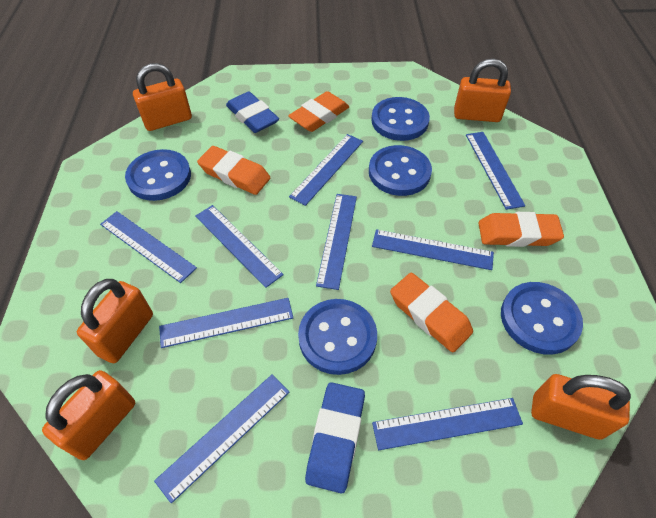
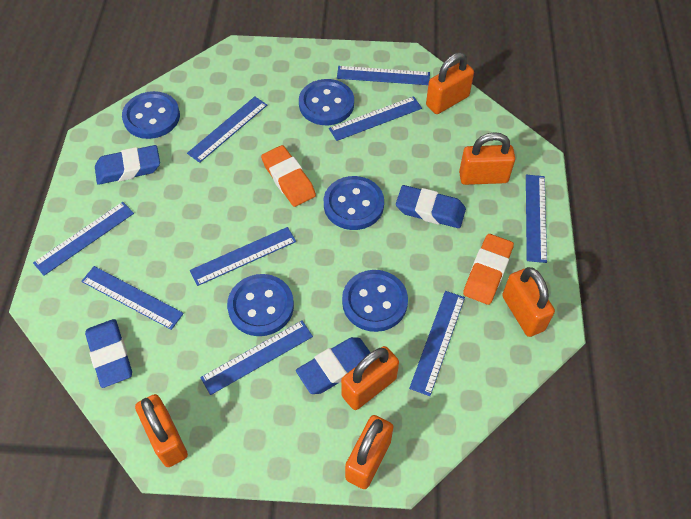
blue eraser: [226,92,279,133] [305,382,365,493] = 2 -> [85,319,132,388] [95,145,160,185] [296,337,371,394] [396,185,466,228] = 4
orange eraser: [197,146,270,195] [288,91,349,132] [390,273,473,353] [478,212,564,247] = 4 -> [261,145,316,207] [463,234,514,305] = 2
orange padlock: [42,370,135,460] [77,279,153,363] [133,63,192,131] [454,59,511,122] [531,374,631,440] = 5 -> [135,394,188,467] [341,346,399,410] [345,415,394,489] [426,52,474,114] [459,132,515,185] [502,267,555,337] = 6

